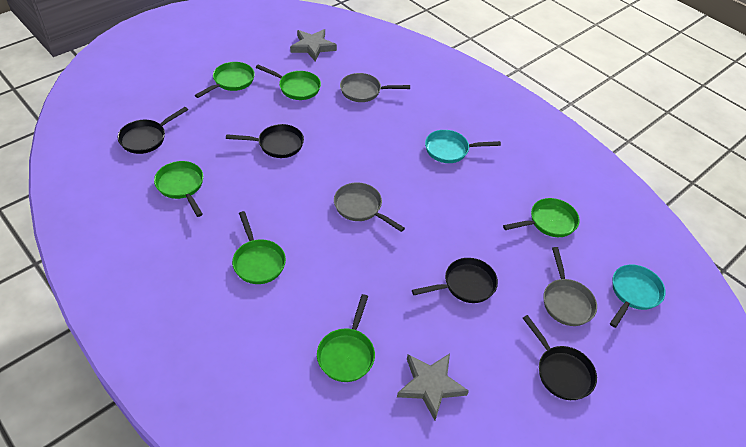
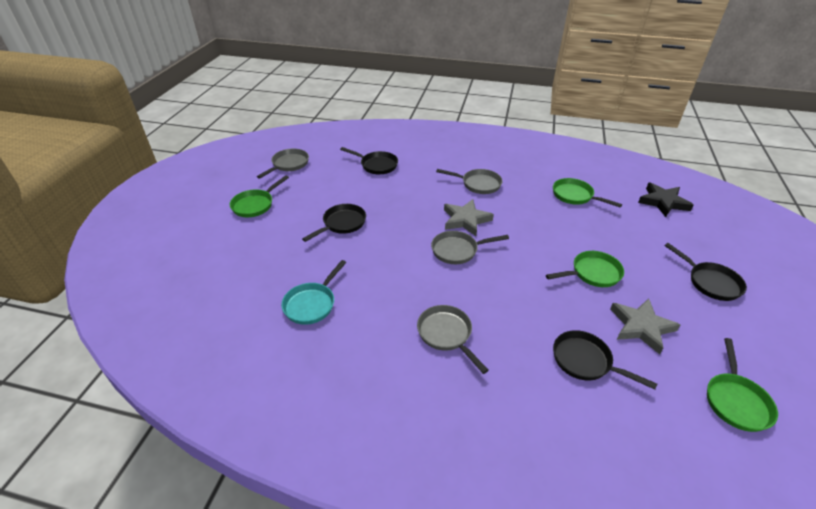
black star: none = 0 -> [638,182,693,217] = 1
green pan: [154,161,203,217] [194,62,255,98] [232,211,286,284] [256,65,321,100] [317,294,375,382] [503,198,580,237] = 6 -> [230,175,289,217] [546,251,624,287] [553,178,622,208] [707,338,778,432] = 4
grey pan: [334,183,405,232] [340,73,410,102] [544,247,597,326] = 3 -> [257,149,309,179] [417,305,489,374] [431,231,509,264] [436,169,502,194] = 4
turquoise pan: [425,130,501,163] [610,264,666,328] = 2 -> [281,260,346,325] = 1

